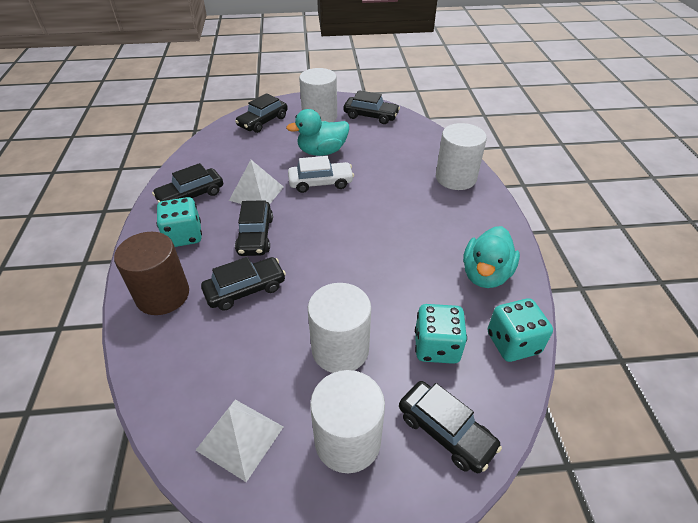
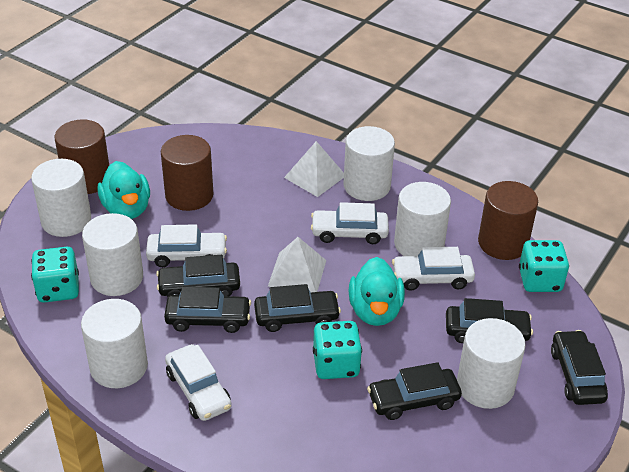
brown cylinder: [114,232,189,315] = 1 -> [55,120,109,194] [161,135,214,211] [478,181,538,260] = 3
white car: [288,156,354,193] = 1 -> [146,224,227,267] [165,344,232,421] [311,202,389,244] [392,247,475,291] = 4
white cylinder: [299,68,337,122] [308,283,371,373] [310,370,385,473] [436,123,487,190] = 4 -> [31,159,91,237] [81,299,148,388] [82,213,143,296] [343,126,395,201] [394,182,451,256] [457,318,526,409] = 6

